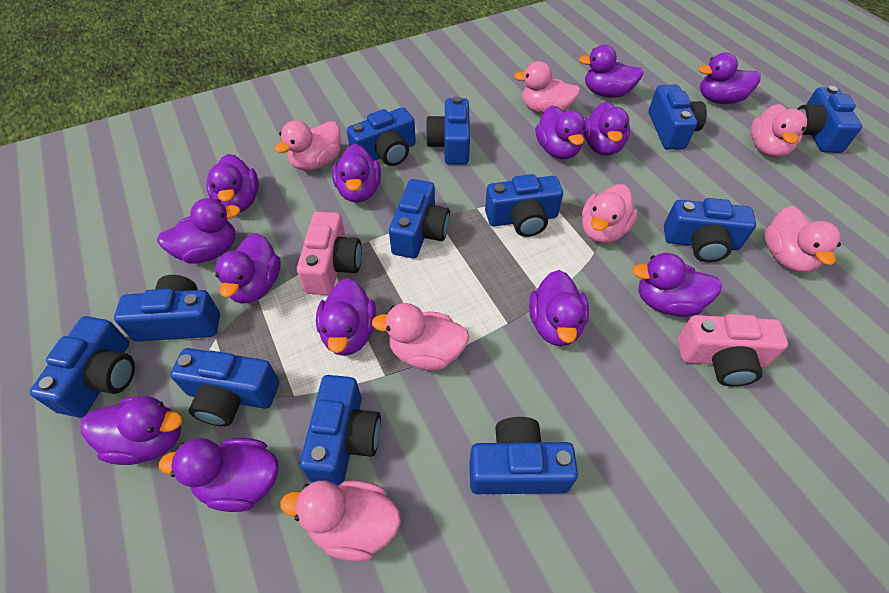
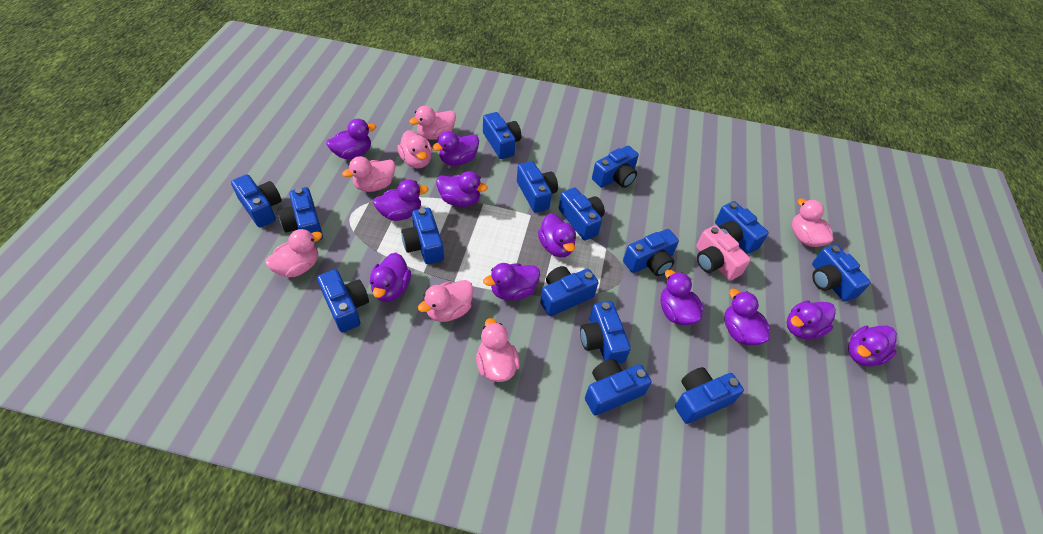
blue camera: [30,316,135,418] [114,275,220,342] [170,348,279,426] [300,375,381,485] [347,107,416,166] [389,179,450,258] [425,96,470,165] [469,417,578,494] [485,174,563,237] [649,85,707,150] [664,198,756,262] [798,86,862,153] = 12 -> [231,174,282,227] [278,187,323,240] [317,269,369,332] [401,207,444,264] [483,112,521,159] [517,161,558,213] [540,266,598,316] [559,187,605,240] [580,301,631,364] [585,359,652,416] [592,146,639,188] [623,229,679,276] [675,367,744,424] [715,201,769,254] [812,245,871,302] = 15
pink camera: [297,212,362,295] [677,314,788,387] = 2 -> [696,225,751,281] = 1
purple duck: [81,396,183,465] [157,198,240,264] [159,438,278,512] [206,154,259,212] [215,233,281,304] [316,278,376,356] [332,144,381,203] [529,270,589,346] [535,106,586,159] [579,45,644,98] [584,101,630,156] [632,253,722,317] [699,52,761,104] = 13 -> [326,119,376,159] [370,253,411,302] [373,179,428,221] [432,131,479,165] [436,171,488,207] [483,263,540,300] [538,213,576,257] [660,270,703,325] [724,289,770,345] [786,301,836,339] [848,325,897,367] = 11

